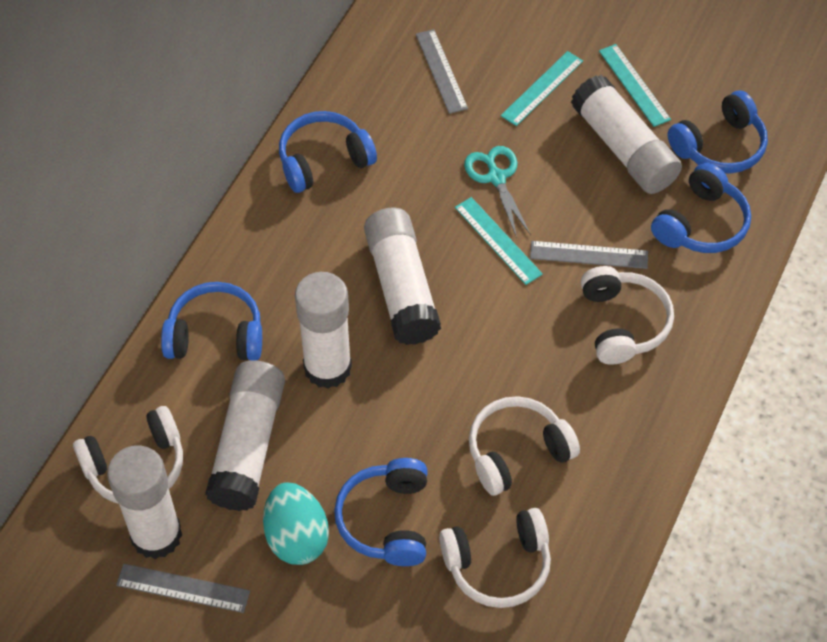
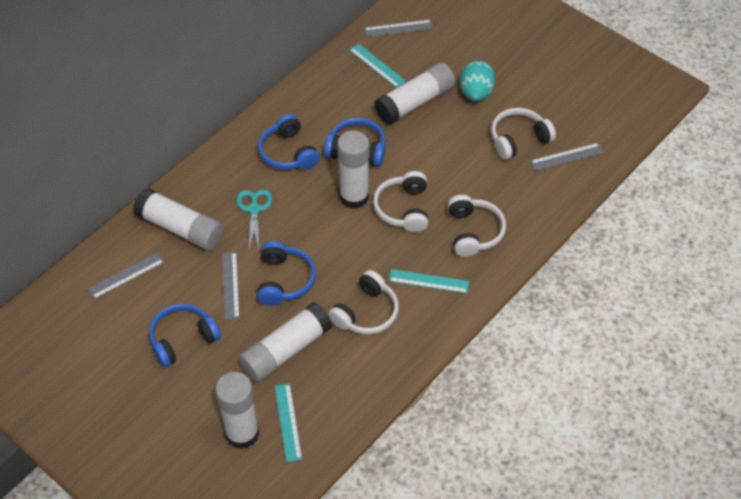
blue headphones: [161,282,262,361] [279,111,377,193] [334,458,428,566] [651,163,751,253] [668,90,768,174] = 5 -> [149,303,221,367] [257,241,316,306] [258,114,320,170] [324,118,386,167] = 4
grey ruler: [116,564,250,613] [416,29,468,114] [530,241,648,269] = 3 -> [87,252,164,299] [222,252,240,320] [364,20,433,37] [531,143,604,171] = 4

